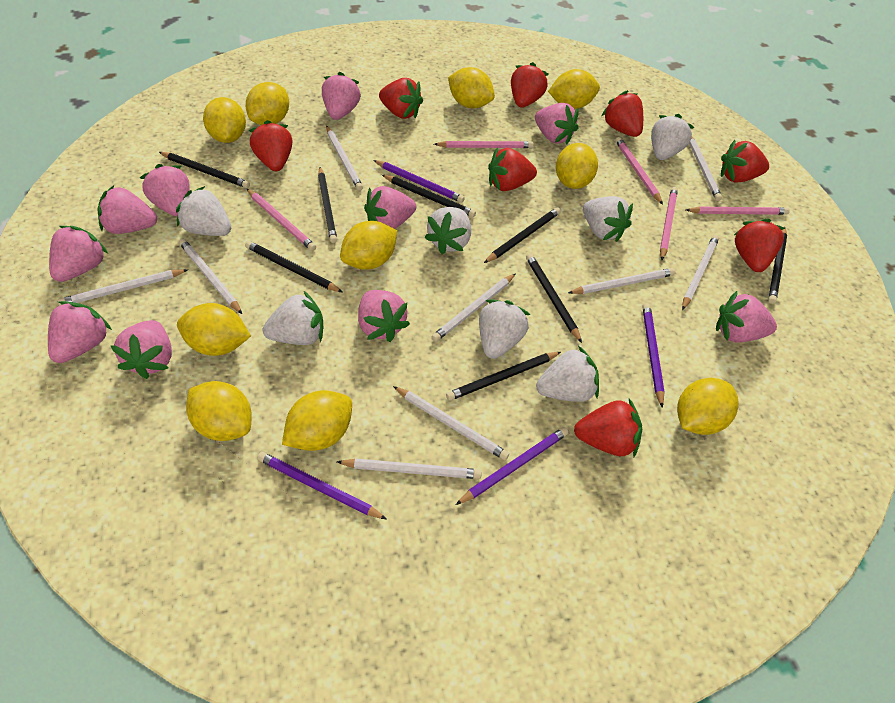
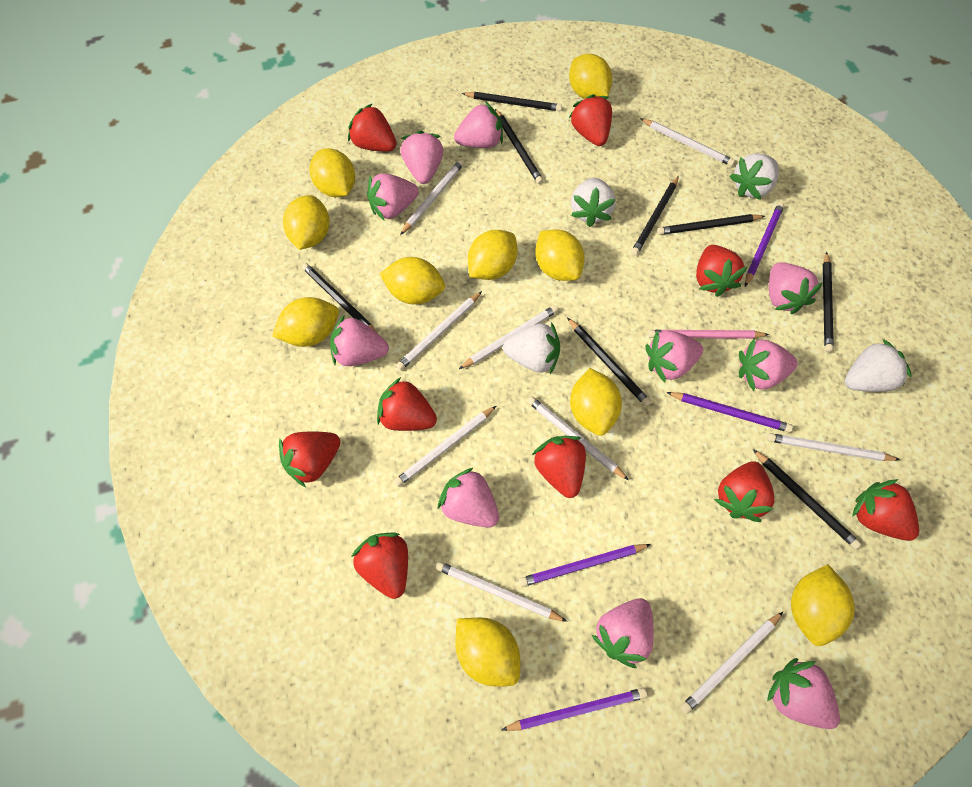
pink pencil: [247,189,316,251] [434,141,534,148] [615,137,663,204] [660,187,678,260] [686,207,790,215] = 5 -> [648,330,769,339] = 1
red strawberry: [249,120,293,171] [379,78,423,119] [488,148,537,191] [511,62,549,108] [574,399,642,457] [602,90,643,137] [721,140,769,183] [734,219,785,272] = 8 -> [279,431,341,487] [348,103,396,151] [351,532,408,599] [377,377,437,431] [532,436,586,498] [569,94,612,146] [696,245,747,297] [714,461,774,522] [852,479,919,541] = 9
white strawberry: [176,186,231,236] [263,291,323,345] [424,207,471,254] [479,300,530,359] [536,346,599,402] [583,196,633,242] [651,114,694,160] = 7 -> [503,322,560,374] [571,178,616,227] [730,153,779,200] [845,339,911,392] = 4

